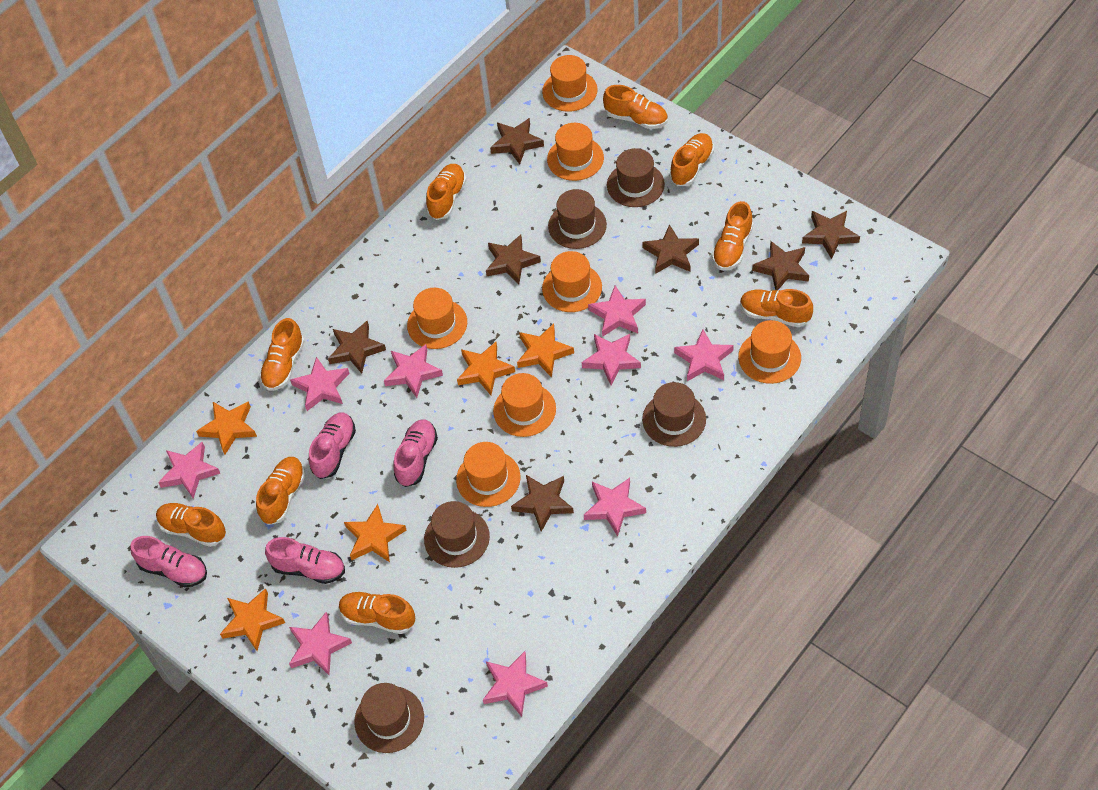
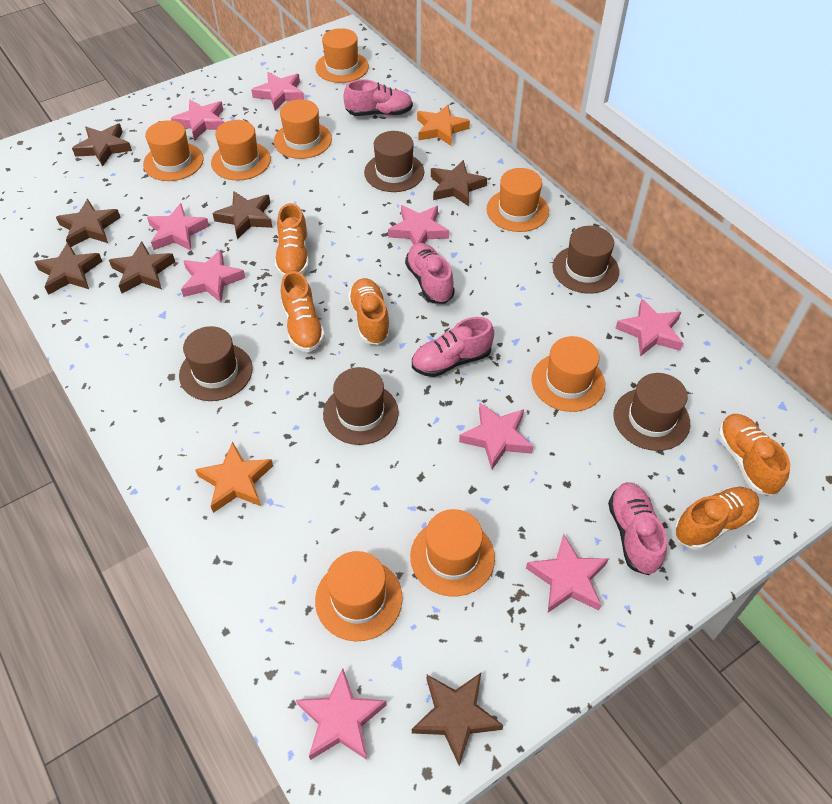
orange hat: [407,288,467,349] [456,442,521,507] [493,373,556,437] [542,55,597,112] [542,251,602,312] [547,123,604,181] [738,320,801,384] = 7 -> [143,120,203,181] [211,120,271,181] [274,99,332,159] [315,28,369,83] [315,551,403,641] [410,509,495,597] [486,168,549,232] [531,336,605,412] = 8
orange shoe: [156,503,226,547] [256,457,305,525] [260,318,305,391] [339,592,415,634] [426,164,467,220] [603,85,668,129] [670,133,714,186] [712,201,753,270] [740,289,813,327] = 9 -> [275,203,309,276] [281,271,325,352] [348,278,391,345] [674,487,759,550] [718,414,790,496] = 5
orange star: [196,401,257,455] [220,588,285,651] [344,504,406,562] [457,342,515,395] [517,324,574,378] = 5 -> [195,441,273,513] [417,105,470,146] = 2

